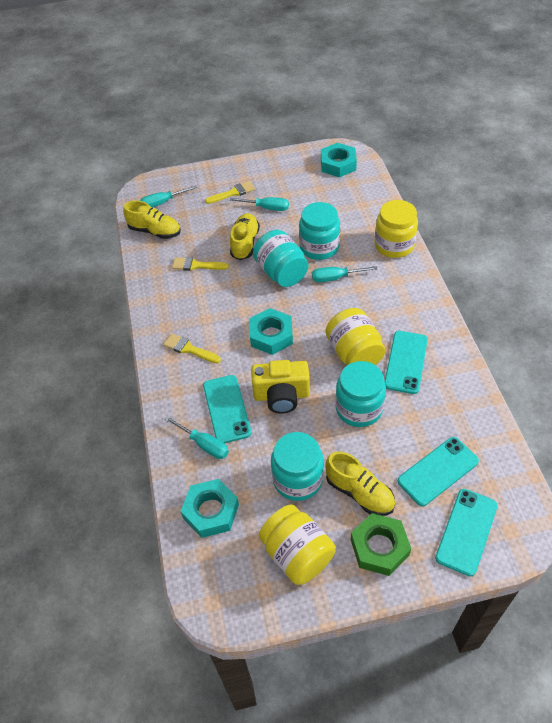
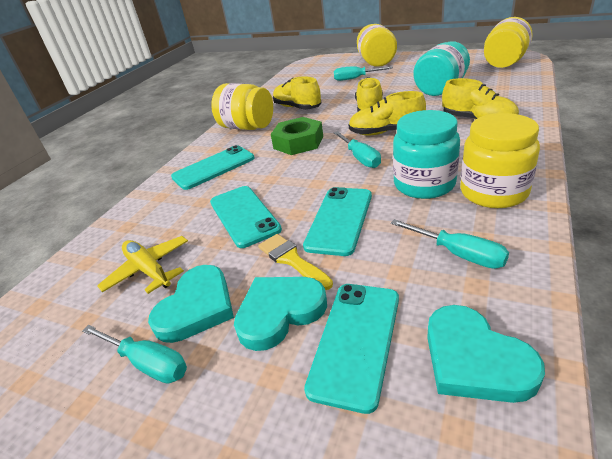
turquoise heart: none = 0 -> [148,265,234,343] [234,277,327,351] [427,305,545,403] = 3
turquoise jar: [253,230,308,287] [271,432,324,501] [299,202,340,260] [335,361,386,427] = 4 -> [393,110,460,199] [413,41,470,96] = 2
turquoise nut: [181,479,239,538] [249,308,293,355] [321,143,357,178] = 3 -> none = 0
yellow brush: [163,334,221,363] [172,257,229,271] [205,181,255,204] = 3 -> [258,234,333,290] = 1
yellow camera: [251,360,310,414] = 1 -> none = 0
yellow jar: [259,504,336,585] [326,308,385,365] [375,200,418,258] = 3 -> [211,83,273,130] [357,24,397,67] [460,113,540,208] [484,17,533,68] = 4
yellow plane: none = 0 -> [97,236,188,294] = 1
yellow shoe: [123,200,181,239] [230,213,260,260] [325,451,395,516] = 3 -> [273,76,321,110] [348,91,426,135] [355,77,383,112] [442,78,519,120] = 4

